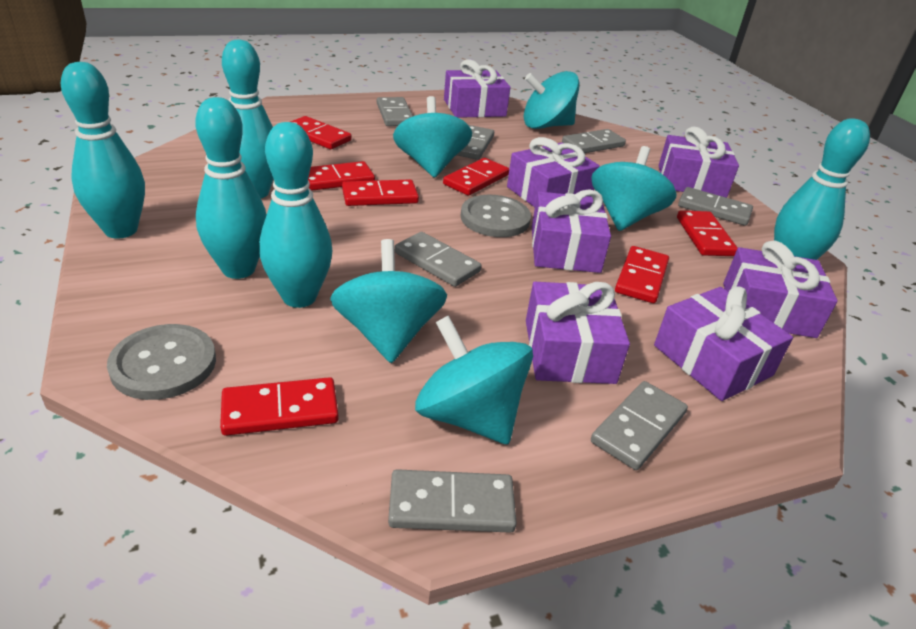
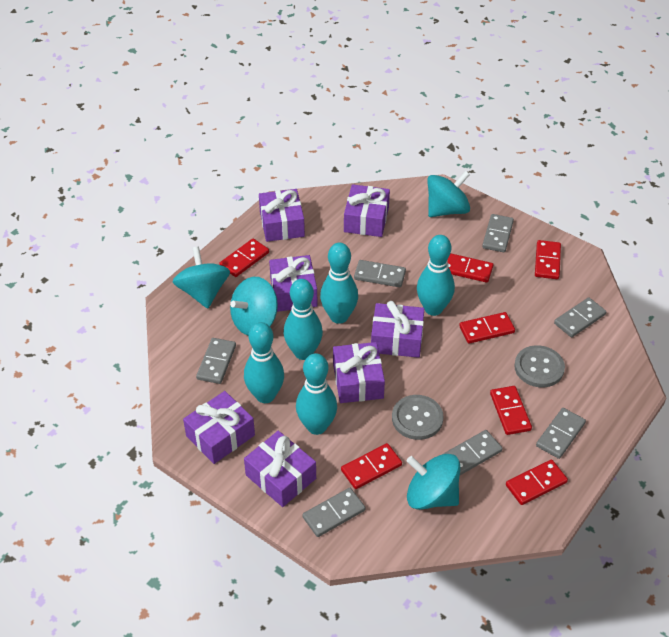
turquoise spinning top: [330,239,447,363] [393,96,472,178] [415,315,533,444] [524,71,579,129] [591,146,676,231] = 5 -> [173,246,230,309] [230,277,278,335] [407,454,460,510] [427,171,470,217] = 4

